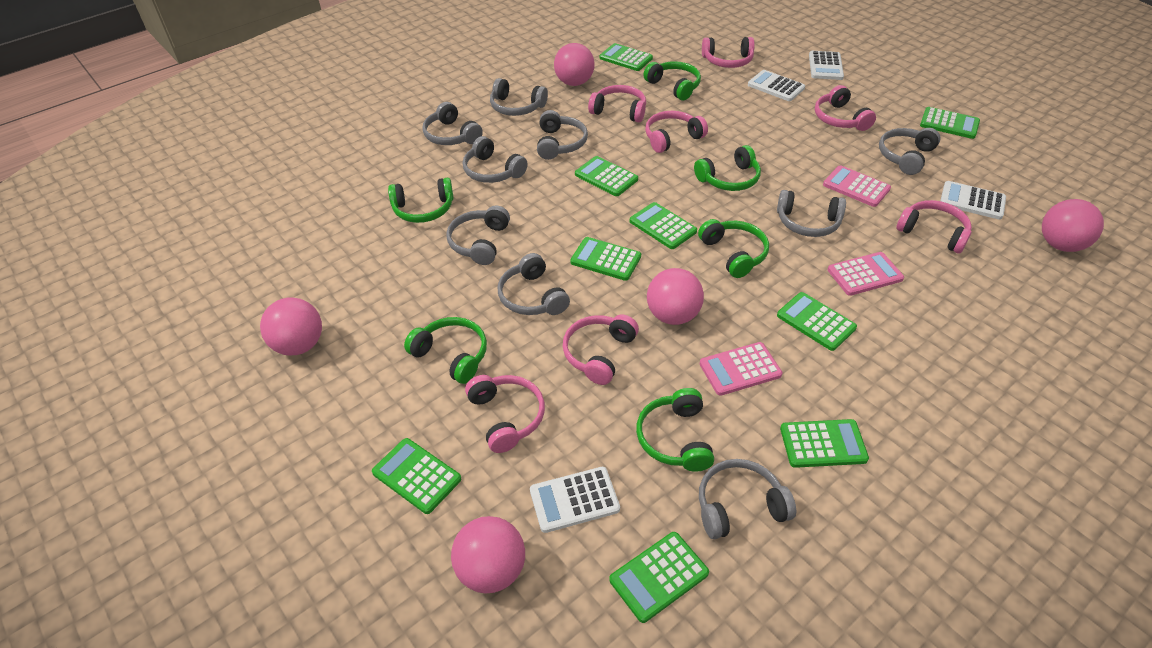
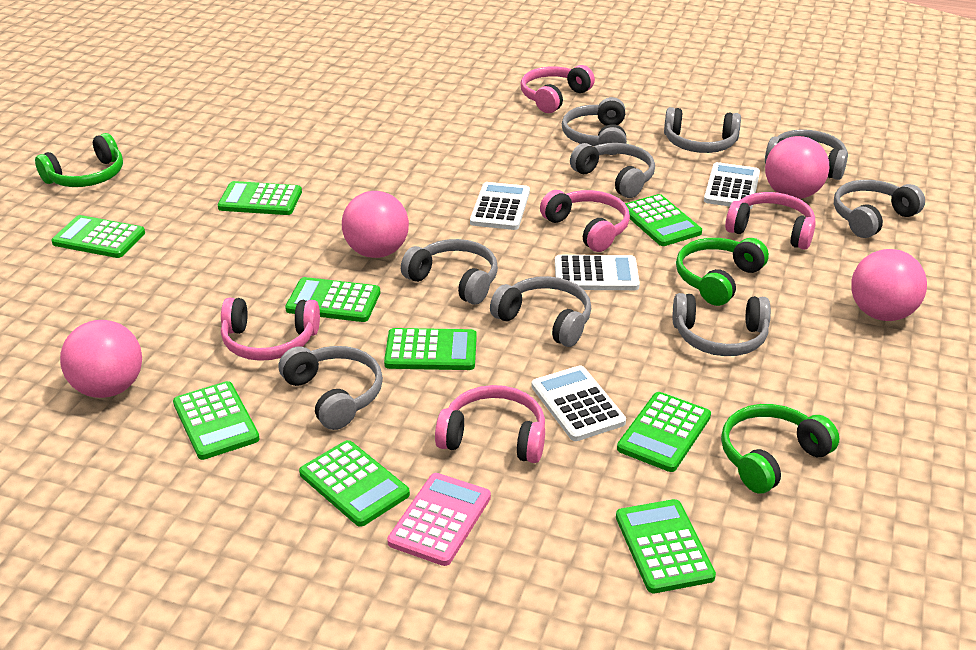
green headphones: [388,178,453,223] [404,317,487,384] [636,388,714,472] [643,61,701,100] [694,145,761,191] [698,219,769,278] = 6 -> [35,133,123,187] [676,238,769,306] [721,404,840,494] = 3
pink ball: [260,297,322,355] [451,516,525,594] [554,43,595,86] [647,268,704,325] [1042,199,1104,252] = 5 -> [60,320,142,398] [342,191,409,258] [765,136,829,199] [851,249,927,321] = 4
pink calculator: [700,342,782,396] [823,165,891,207] [828,252,904,296] = 3 -> [387,473,491,566] = 1
pink headphones: [465,375,545,453] [563,314,639,385] [588,85,646,122] [645,111,708,153] [702,37,755,68] [815,85,876,131] [896,200,972,253] = 7 -> [221,298,320,361] [435,385,545,463] [521,65,595,113] [540,190,630,252] [725,192,816,250] = 5

